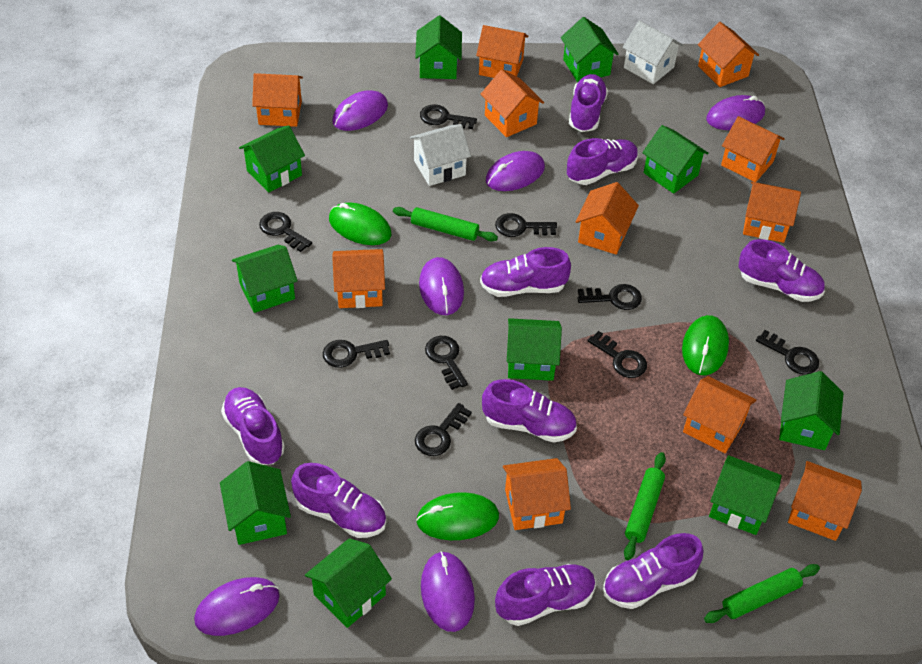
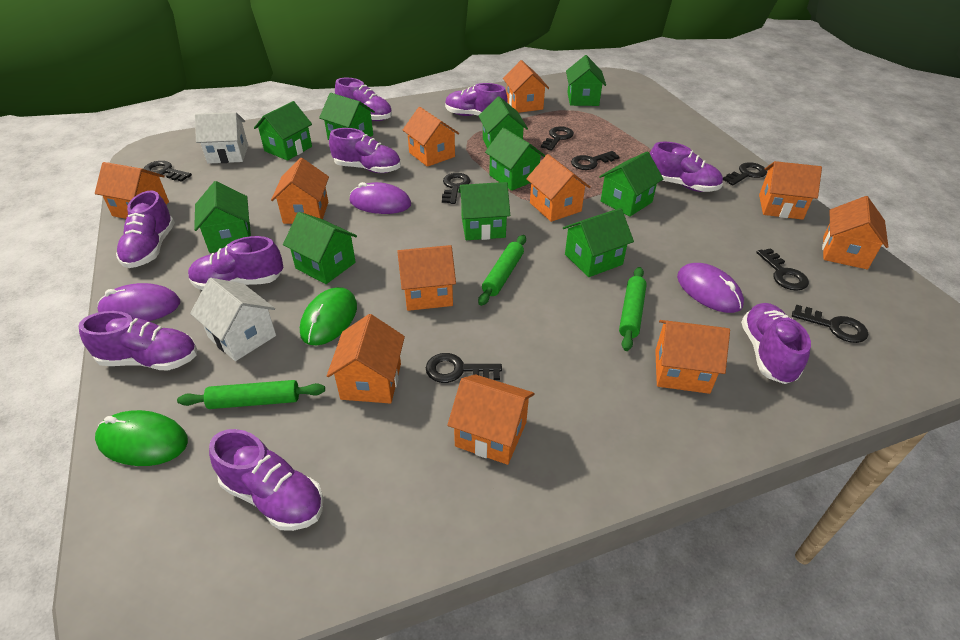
black key: [259,212,312,252] [323,340,390,368] [415,403,472,456] [420,104,477,129] [425,336,468,390] [495,213,557,237] [577,284,642,310] [587,331,647,378] [756,330,819,375] = 9 -> [144,161,192,182] [426,353,502,383] [442,173,471,204] [541,126,574,151] [571,151,620,170] [723,163,767,185] [756,248,809,291] [792,305,868,343] = 8
green mouse: [329,202,391,245] [416,492,499,540] [682,315,729,375] = 3 -> [95,410,188,466] [300,287,357,345] = 2
purple mouse: [194,577,280,636] [332,90,388,131] [419,257,464,315] [421,551,475,632] [486,151,545,191] [706,95,765,130] = 6 -> [97,283,180,321] [350,182,411,214] [677,263,744,313] = 3

